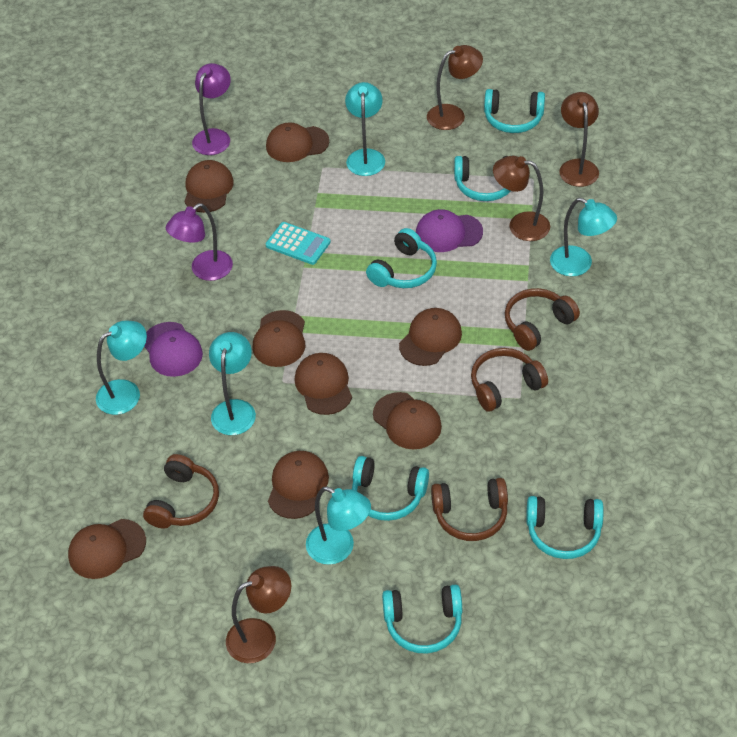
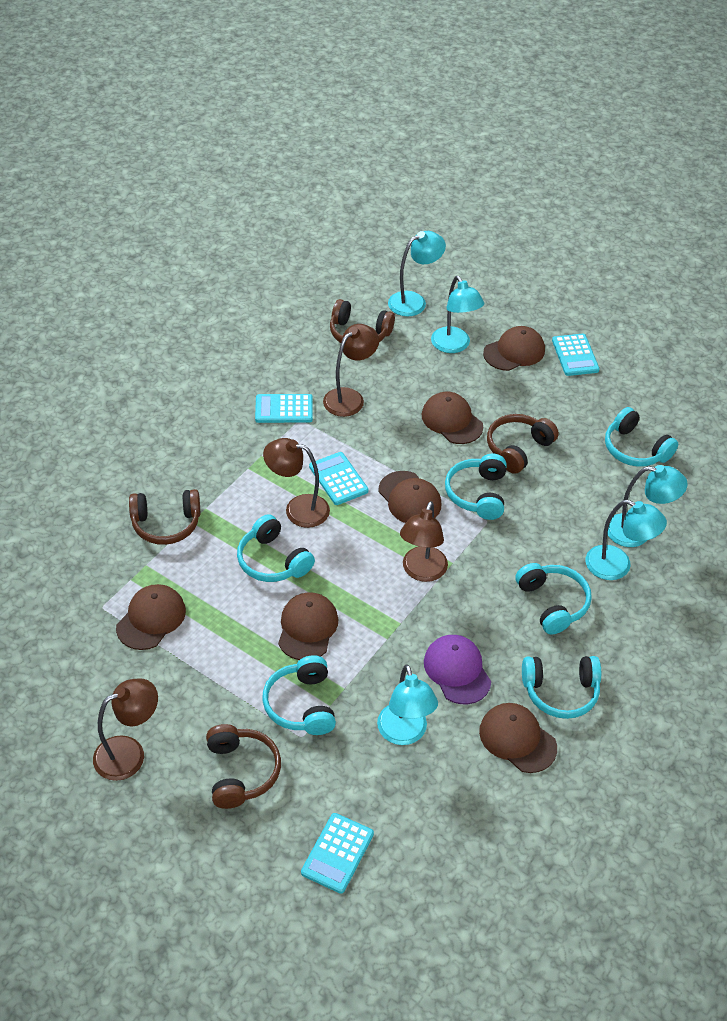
brown cap: [68,519,146,579] [185,160,234,213] [253,310,305,367] [266,122,329,162] [268,451,329,519] [295,353,352,415] [373,392,442,449] [399,308,462,366] = 8 -> [116,584,186,650] [278,592,338,660] [378,471,442,523] [422,392,483,444] [479,703,557,773] [483,326,545,371] = 6
purple cap: [144,322,203,377] [416,209,483,252] = 2 -> [424,635,491,704] = 1
purple lamp: [166,203,233,281] [192,63,231,155] = 2 -> none = 0
turquoise calculator: [266,222,331,265] = 1 -> [255,394,313,423] [301,813,374,894] [309,452,369,505] [552,333,599,376] = 4

